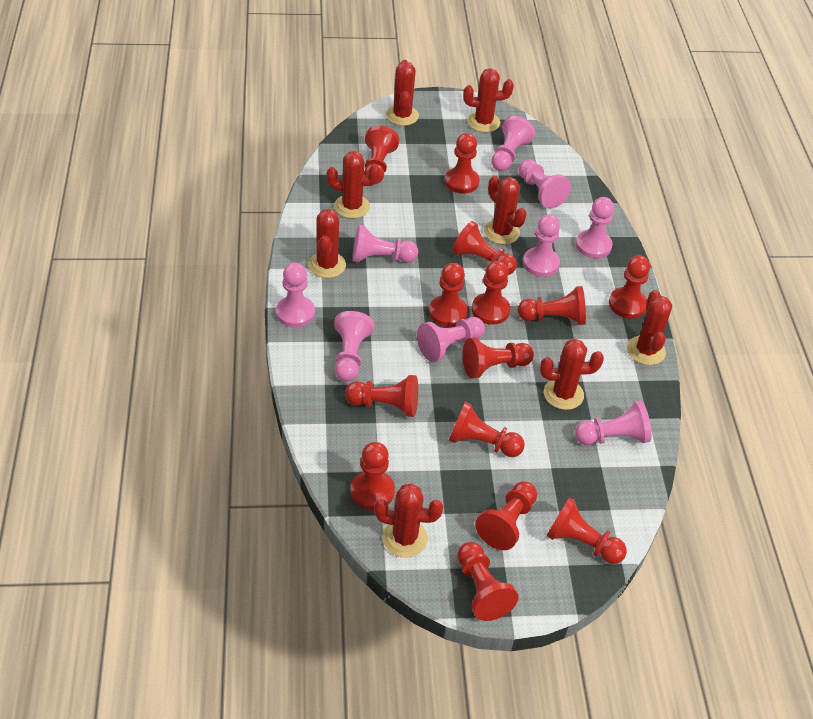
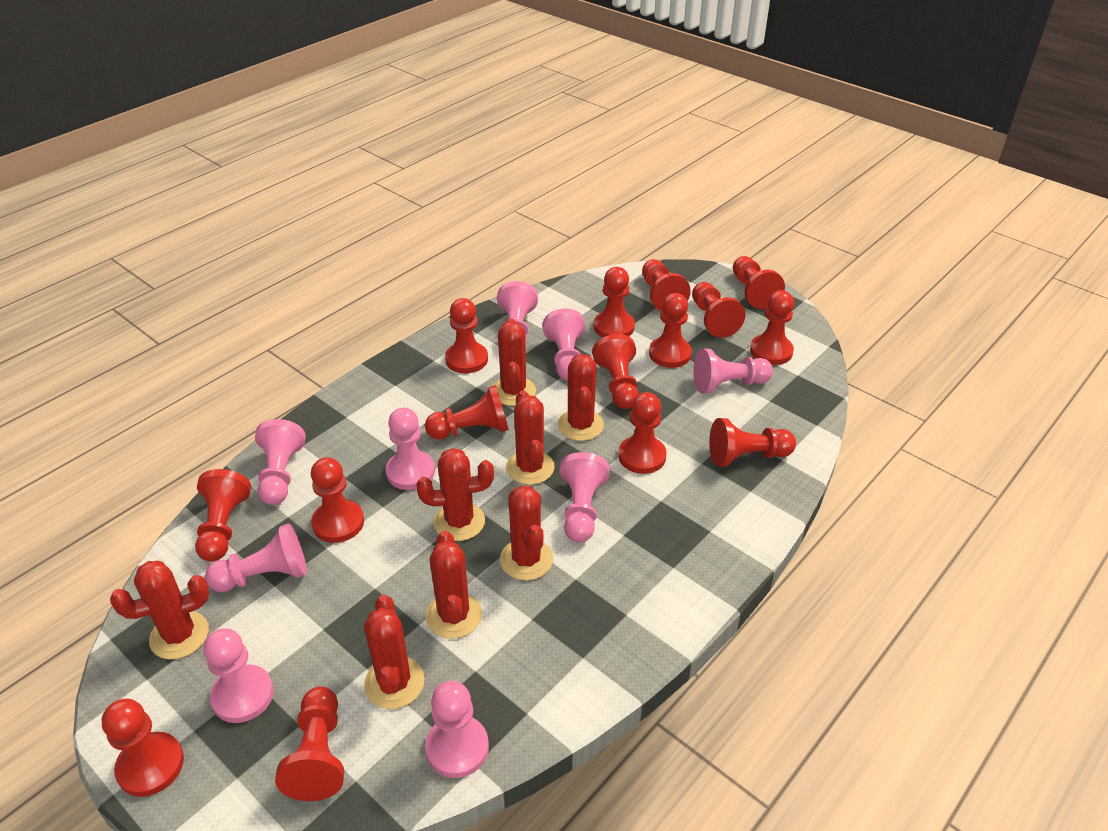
red pawn: [345,375,418,417] [351,442,395,510] [364,126,399,184] [429,263,468,327] [445,133,480,194] [449,402,525,457] [452,221,517,275] [457,542,518,621] [463,338,534,378] [472,261,510,325] [475,481,537,550] [518,286,586,325] [546,497,627,564] [609,255,650,318] = 14 -> [102,699,184,797] [195,469,251,562] [275,686,344,801] [311,457,364,543] [425,385,509,439] [445,298,488,373] [592,334,639,409] [594,267,635,337] [618,392,667,474] [642,259,691,311] [649,293,692,368] [692,282,745,338] [709,418,796,467] [733,256,785,309] [750,290,794,365] = 15

